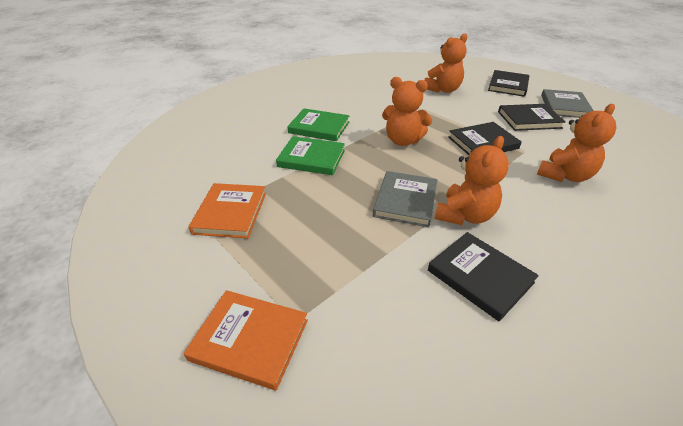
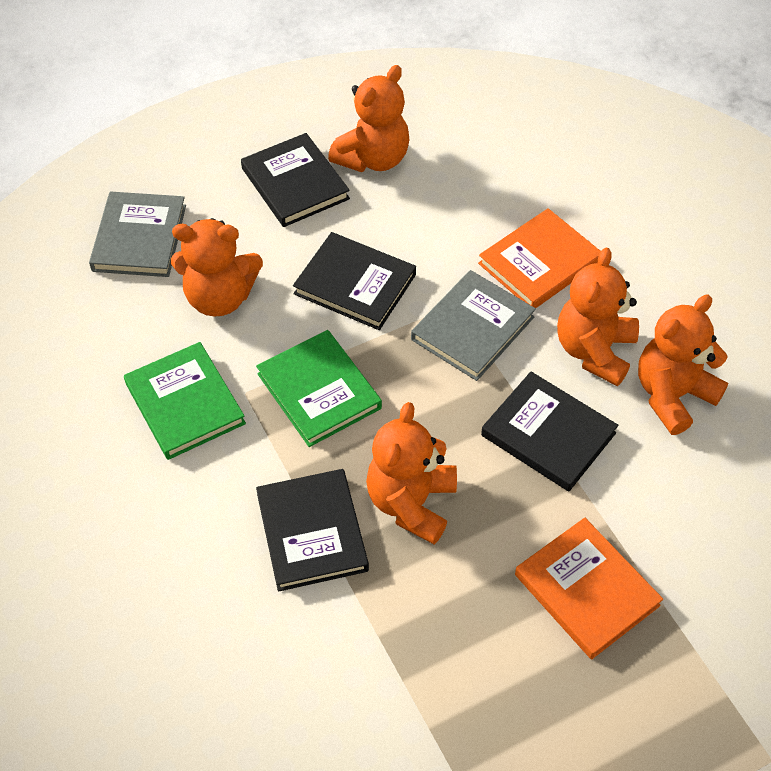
orange teddy bear: [382,77,432,146] [424,33,467,93] [435,136,509,225] [537,104,617,182] = 4 -> [171,218,263,317] [328,65,409,172] [366,402,457,544] [557,247,639,386] [638,295,728,435] = 5

